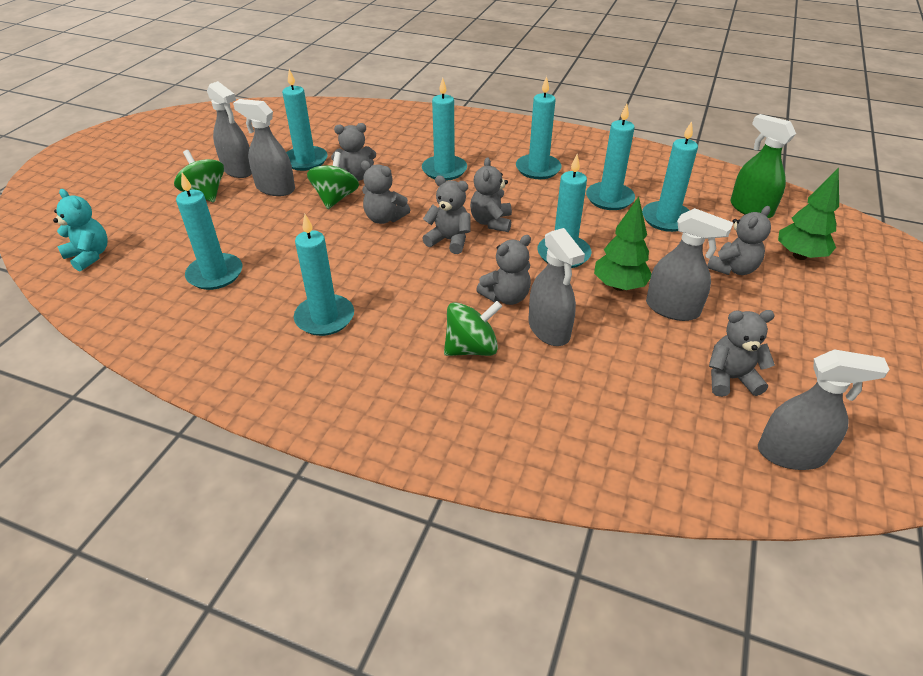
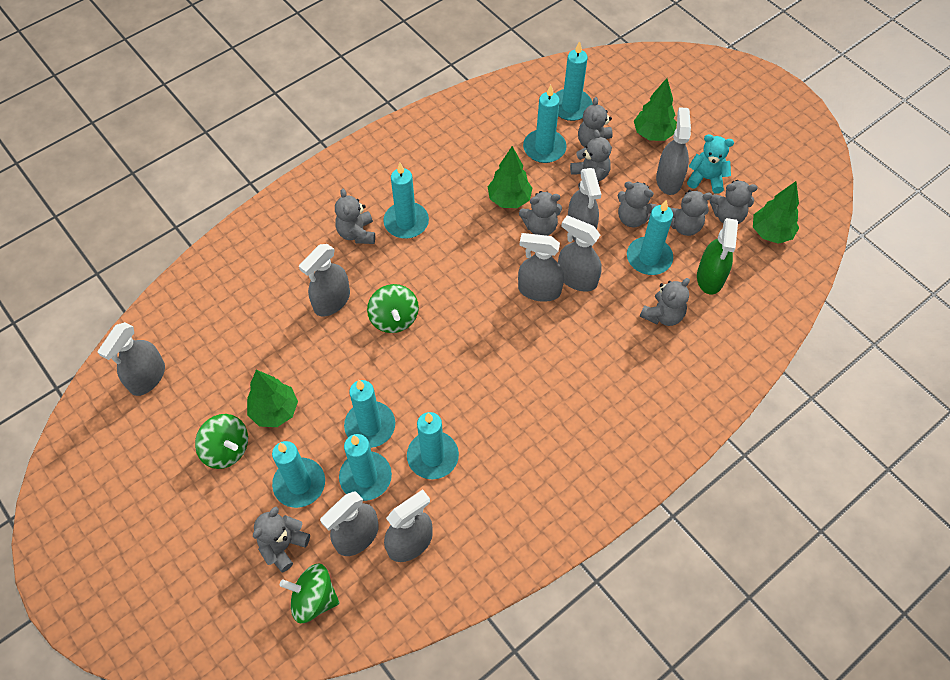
green tree: [594,197,652,291] [778,168,839,260] = 2 -> [247,370,298,427] [488,146,532,208] [634,78,677,141] [753,181,799,244] = 4
grey spray bottle: [207,81,252,178] [233,99,295,196] [528,228,585,346] [646,208,733,321] [758,349,890,470] = 5 -> [98,322,165,396] [299,244,350,317] [320,491,379,556] [384,490,433,562] [518,233,564,302] [558,216,602,292] [568,168,601,241] [656,107,691,195] = 8
grey teddy bear: [331,123,376,181] [361,161,410,224] [422,176,470,254] [470,157,512,232] [476,235,531,305] [707,206,771,275] [709,310,775,397] = 7 -> [253,507,310,572] [335,189,375,244] [519,191,562,236] [570,130,611,189] [578,97,613,150] [617,181,658,227] [640,278,690,326] [669,190,712,236] [710,180,757,224] = 9

